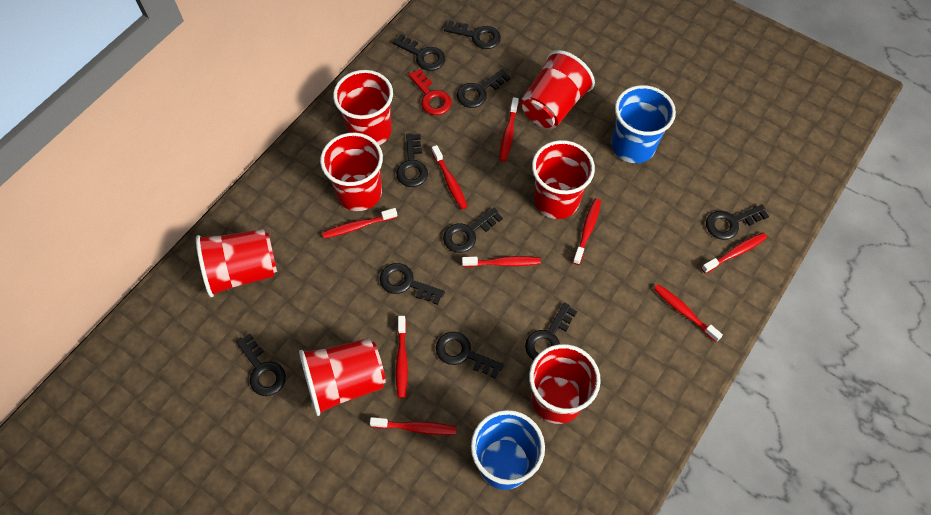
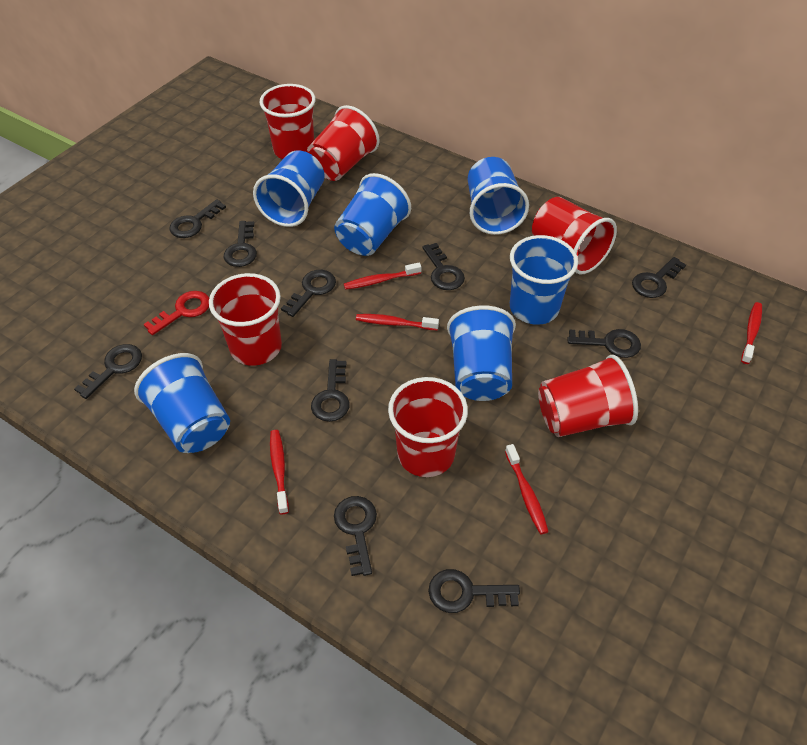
blue cup: [471,410,545,490] [611,85,676,163] = 2 -> [134,353,230,453] [253,150,325,227] [334,173,411,256] [447,305,516,401] [468,157,529,235] [510,235,578,325] = 6
red cup: [196,229,277,297] [299,338,386,416] [320,133,383,211] [333,70,393,145] [521,50,595,129] [529,344,601,424] [532,140,595,219] = 7 -> [209,273,282,366] [260,84,316,159] [307,105,380,181] [388,377,468,477] [532,197,617,275] [538,355,638,437] = 6
red toothbrush: [322,208,397,238] [370,417,457,435] [396,316,408,398] [432,145,468,209] [462,256,541,267] [499,97,519,162] [573,198,601,265] [653,284,723,342] [701,233,767,273] = 9 -> [270,430,289,514] [344,263,421,290] [356,314,439,330] [505,444,549,534] [741,302,762,364] = 5

